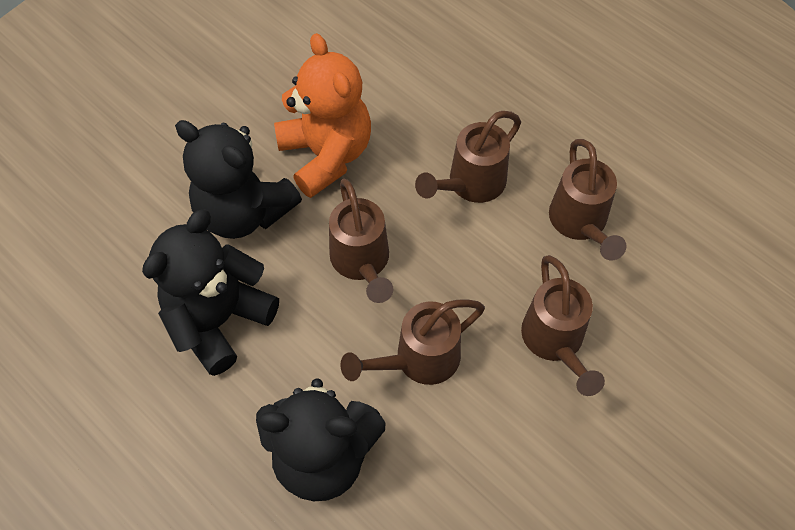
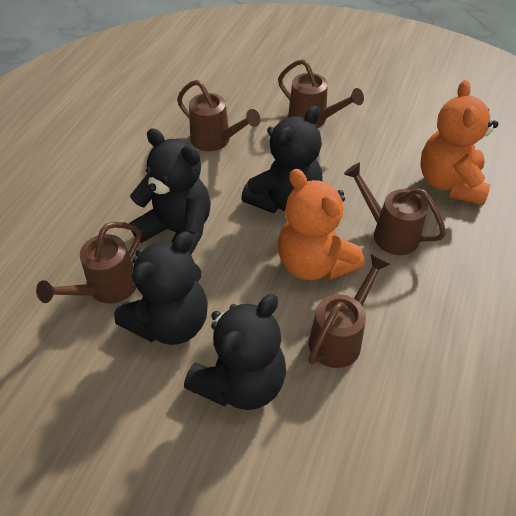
black teddy bear: [142,210,279,376] [175,120,302,239] [256,378,385,501] = 3 -> [114,231,208,345] [129,128,211,255] [184,294,286,410] [241,106,323,213] = 4
orange teddy bear: [274,33,371,198] = 1 -> [278,169,364,280] [420,80,498,205] = 2

